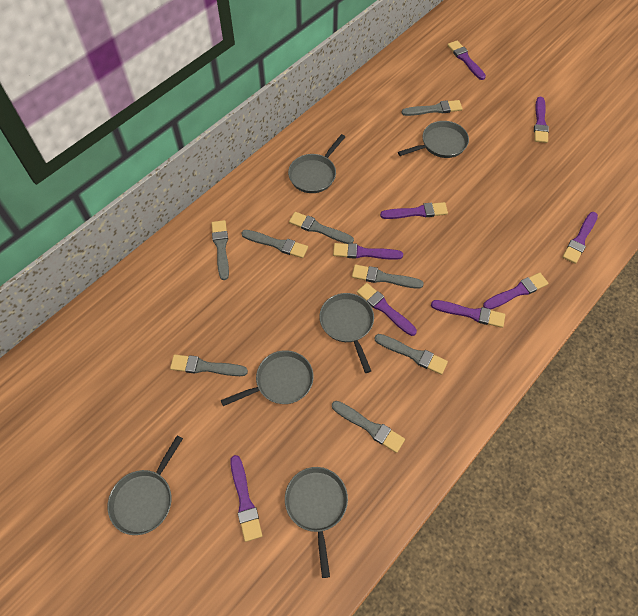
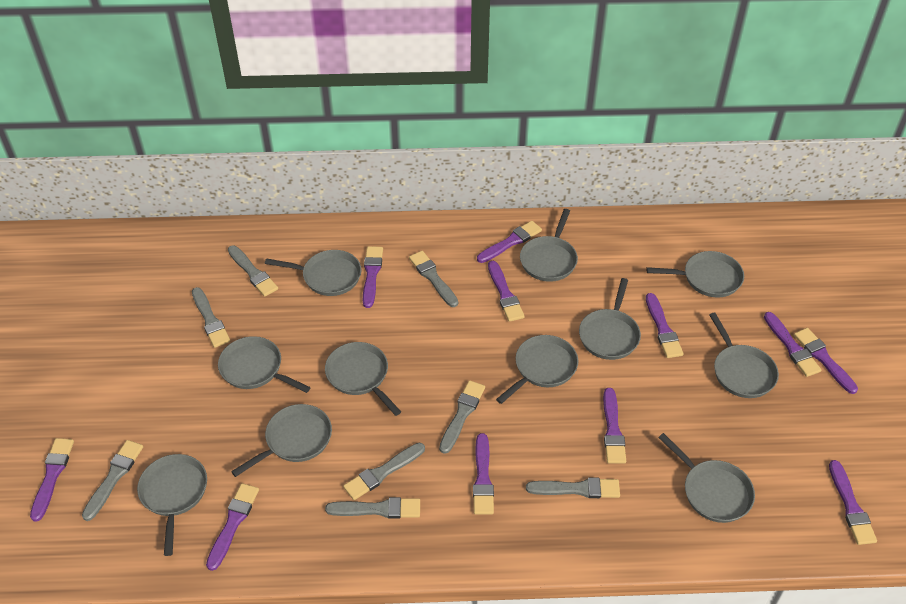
grey pan: [107,435,183,535] [221,350,314,406] [285,467,348,578] [288,134,345,193] [319,293,374,373] [398,121,469,158] = 6 -> [137,454,207,556] [218,336,311,393] [231,404,332,477] [265,250,361,296] [325,342,401,416] [496,335,578,404] [520,209,578,282] [579,278,641,360] [646,251,744,298] [658,433,755,523] [709,312,779,398] = 11
purple brush: [230,455,262,542] [333,243,403,260] [357,283,417,336] [380,202,448,219] [431,300,505,328] [447,41,486,80] [483,273,549,309] [534,97,549,143] [562,212,598,264] = 9 -> [30,438,74,522] [206,483,259,571] [363,246,383,308] [473,433,494,514] [477,221,542,263] [488,261,525,322] [603,388,626,464] [646,293,684,358] [764,312,821,377] [794,328,858,394] [829,460,877,545] = 11

